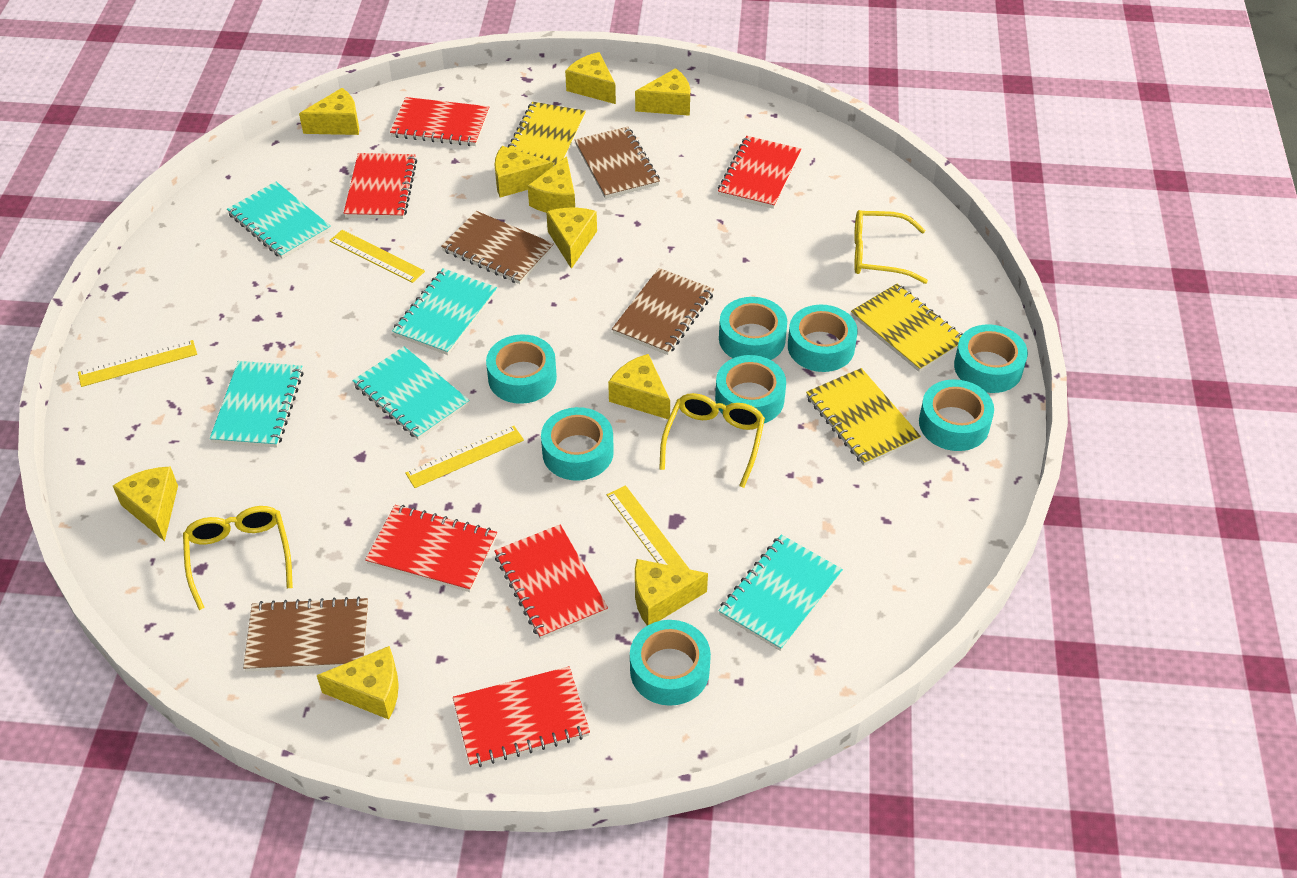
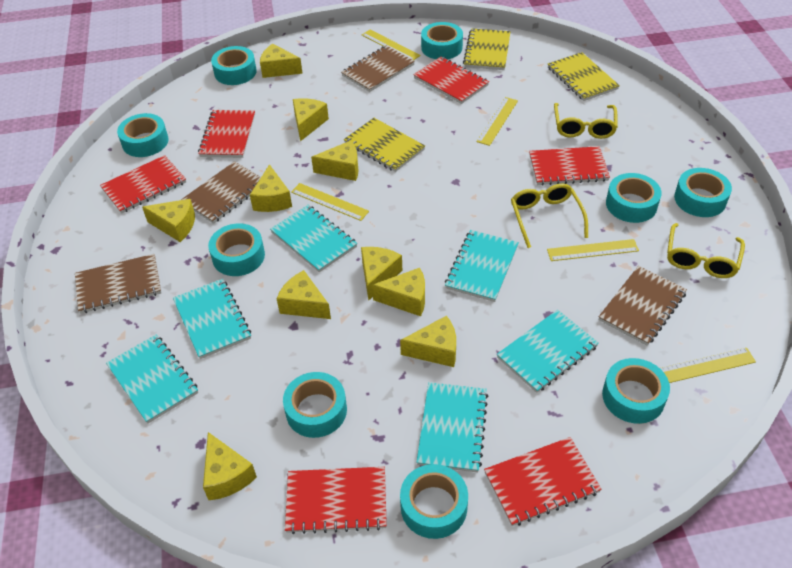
turquoise notebook: [210,361,304,448] [227,182,331,259] [352,346,470,440] [392,268,497,355] [718,535,843,651] = 5 -> [106,334,198,424] [173,279,251,359] [270,205,357,273] [416,382,488,472] [445,230,519,302] [497,310,599,393] = 6
turquoise tape: [486,334,557,404] [541,407,614,481] [630,620,711,706] [715,355,786,423] [719,297,787,360] [788,305,858,372] [919,379,994,451] [954,324,1028,393] = 8 -> [117,113,169,157] [208,223,265,276] [211,46,257,85] [283,372,347,438] [400,464,468,539] [421,22,463,59] [602,358,670,424] [606,173,662,223] [674,168,732,217] = 9
yellow ruler: [78,340,197,387] [329,230,425,283] [405,426,524,488] [607,485,689,569] = 4 -> [291,183,369,221] [362,30,421,60] [477,97,518,146] [547,239,639,261] [660,348,756,383] = 5

